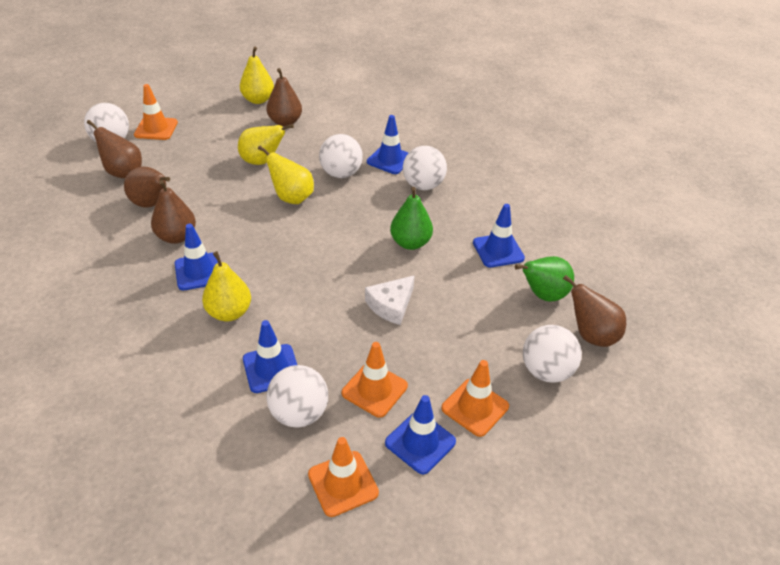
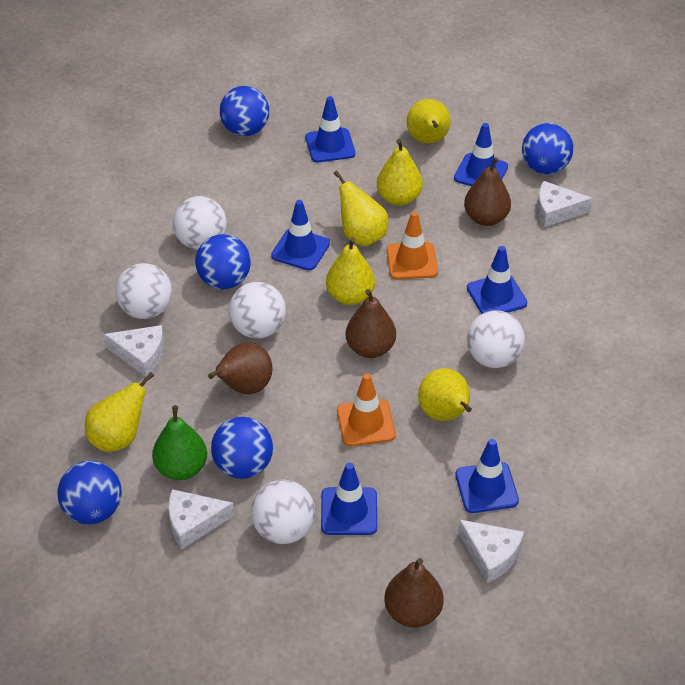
blue ball: none = 0 -> [57,461,122,524] [195,234,251,289] [211,417,273,479] [220,86,269,136] [522,123,573,174] = 5
blue traffic cone: [175,224,220,290] [243,320,297,393] [367,115,408,174] [385,395,456,474] [473,204,525,268] = 5 -> [271,200,330,271] [306,96,355,162] [321,463,377,535] [454,123,508,186] [455,439,519,513] [467,246,527,314] = 6
brown pear: [87,120,142,178] [124,167,170,208] [151,180,196,244] [266,68,302,127] [563,275,626,347] = 5 -> [208,342,272,394] [346,289,396,358] [384,558,443,628] [464,157,511,226] = 4
green pear: [390,187,433,250] [515,256,574,302] = 2 -> [152,405,207,480] = 1
orange traffic cone: [134,84,178,140] [308,437,379,517] [342,342,408,418] [441,360,509,437] = 4 -> [337,373,396,446] [387,211,438,280] = 2
white cheese: [365,275,415,325] = 1 -> [104,325,164,377] [168,489,234,549] [458,519,524,583] [537,181,593,227] = 4
yellow pear: [202,251,251,321] [238,124,294,165] [240,46,274,104] [258,146,314,204] = 4 -> [85,372,154,452] [326,238,375,305] [334,170,388,246] [377,139,423,206] [406,99,451,144] [418,368,472,421] = 6

